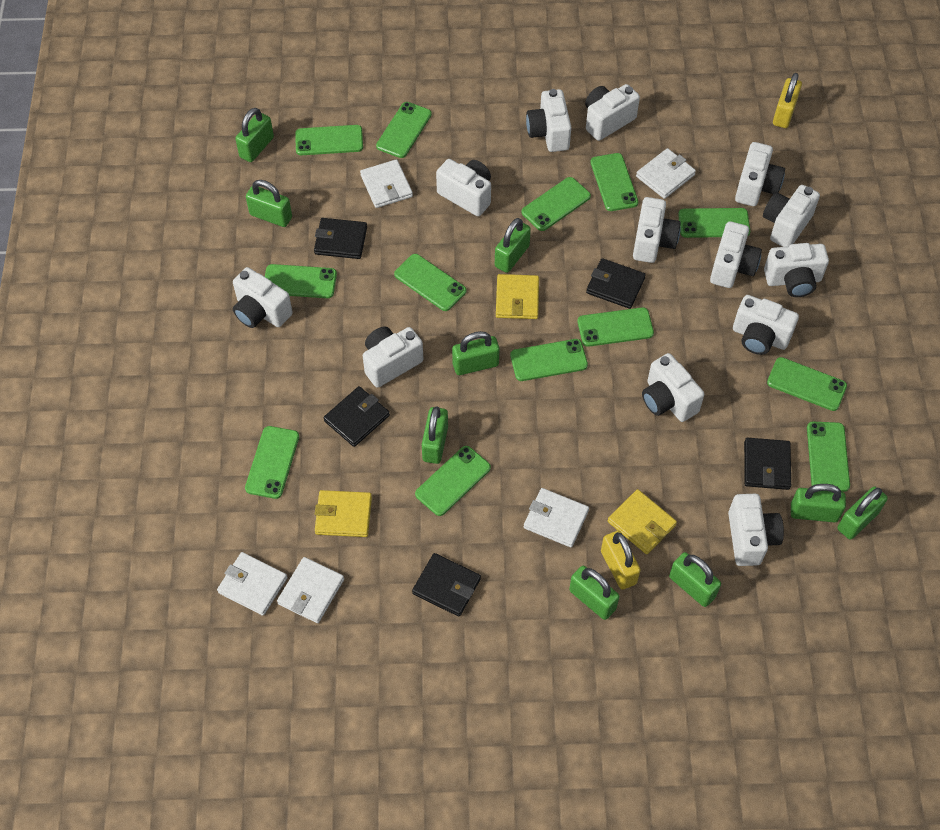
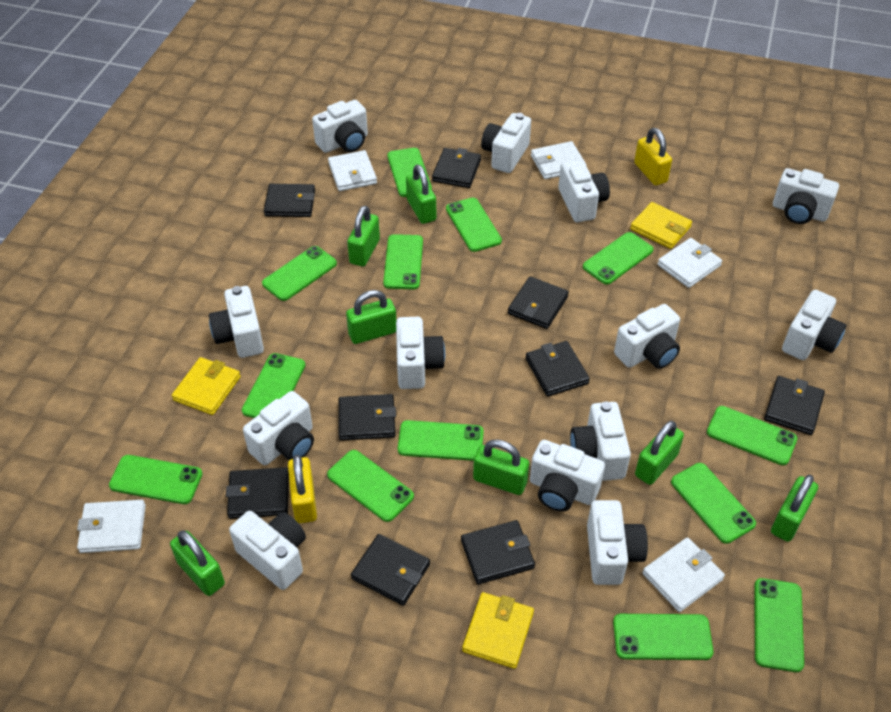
black wallet: [314,218,367,259] [324,386,390,447] [412,553,481,617] [586,258,646,309] [744,438,791,490] = 5 -> [226,467,289,519] [264,184,315,217] [338,394,396,441] [351,534,430,606] [432,148,481,188] [461,520,535,584] [508,276,569,329] [526,341,590,397] [764,376,825,435] = 9
green padlock: [235,108,274,162] [246,180,292,227] [422,406,448,464] [452,331,499,375] [495,218,531,273] [569,566,619,620] [669,552,721,607] [791,484,846,523] [837,487,888,540] = 9 -> [170,530,225,596] [346,290,396,344] [347,206,380,266] [406,165,436,224] [473,439,529,495] [635,421,684,485] [771,475,818,542] = 7

